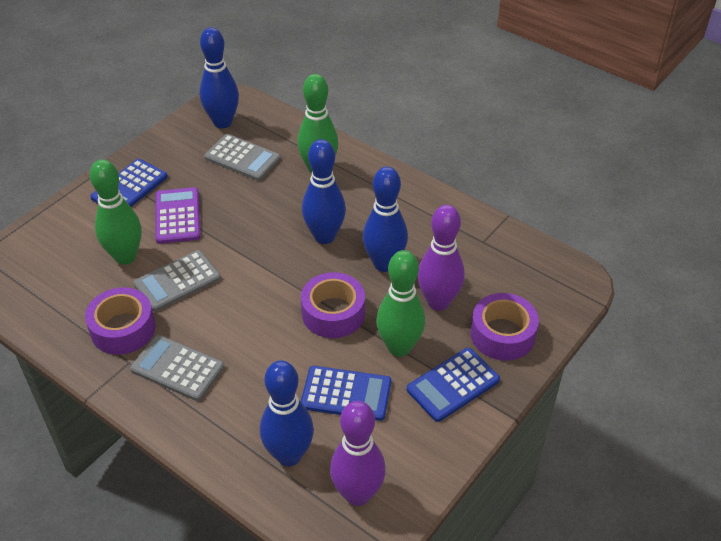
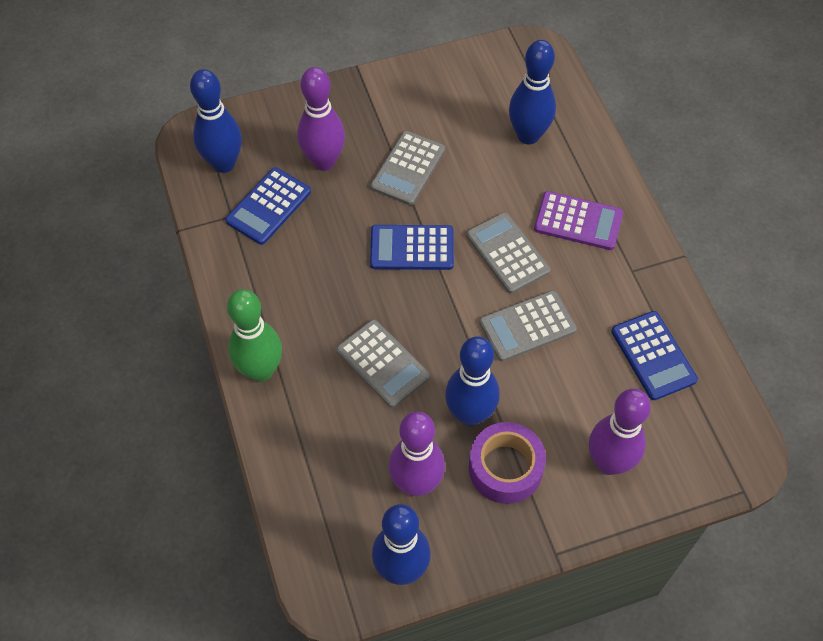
green bowling pin: [90,159,141,265] [297,74,338,174] [376,250,425,357] = 3 -> [227,289,282,382] = 1
grey calculator: [130,335,224,401] [133,250,221,312] [204,134,281,181] = 3 -> [336,319,430,408] [370,131,445,205] [466,212,550,294] [479,290,577,362] = 4
purple bowling pin: [330,401,386,506] [418,205,465,311] = 2 -> [298,67,345,171] [389,411,445,496] [589,389,651,475] = 3
purple tape: [85,287,156,355] [301,272,365,338] [471,293,539,361] = 3 -> [469,422,546,504] = 1

